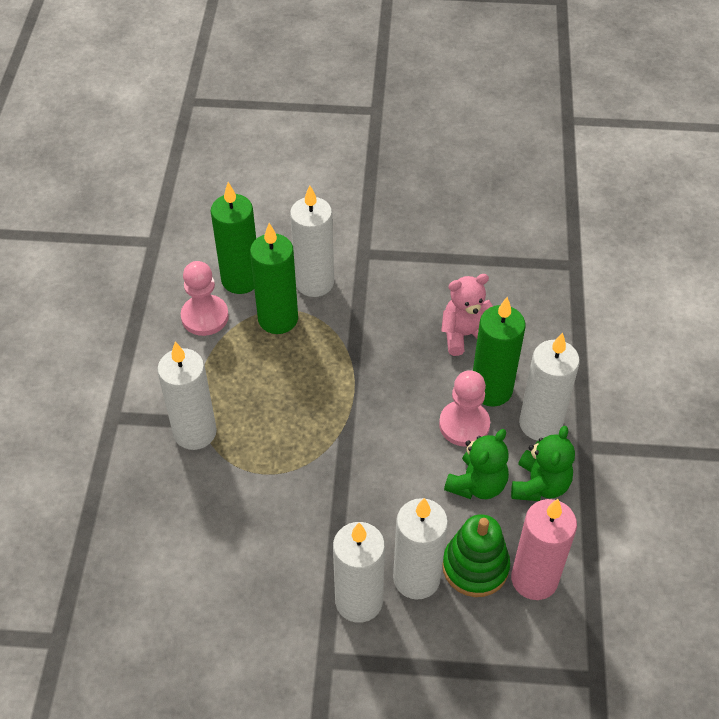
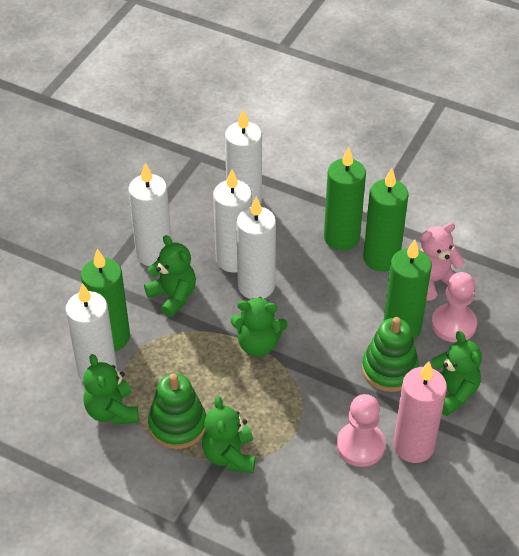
green candle: [211,182,256,294] [250,223,298,334] [473,297,525,407] = 3 -> [81,248,130,351] [324,147,366,251] [363,168,409,272] [383,239,432,340] = 4
green stacking toy: [443,514,510,597] = 1 -> [148,373,206,449] [362,317,419,392] = 2
green teddy bear: [444,429,509,499] [511,426,575,501] = 2 -> [83,354,139,425] [144,235,196,317] [202,396,255,473] [231,297,288,356] [432,331,482,416] = 5

